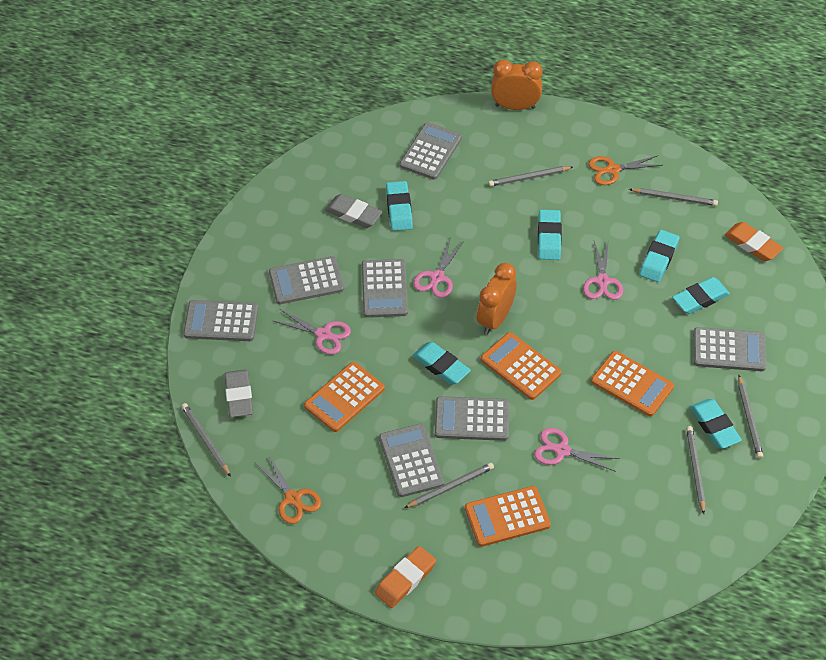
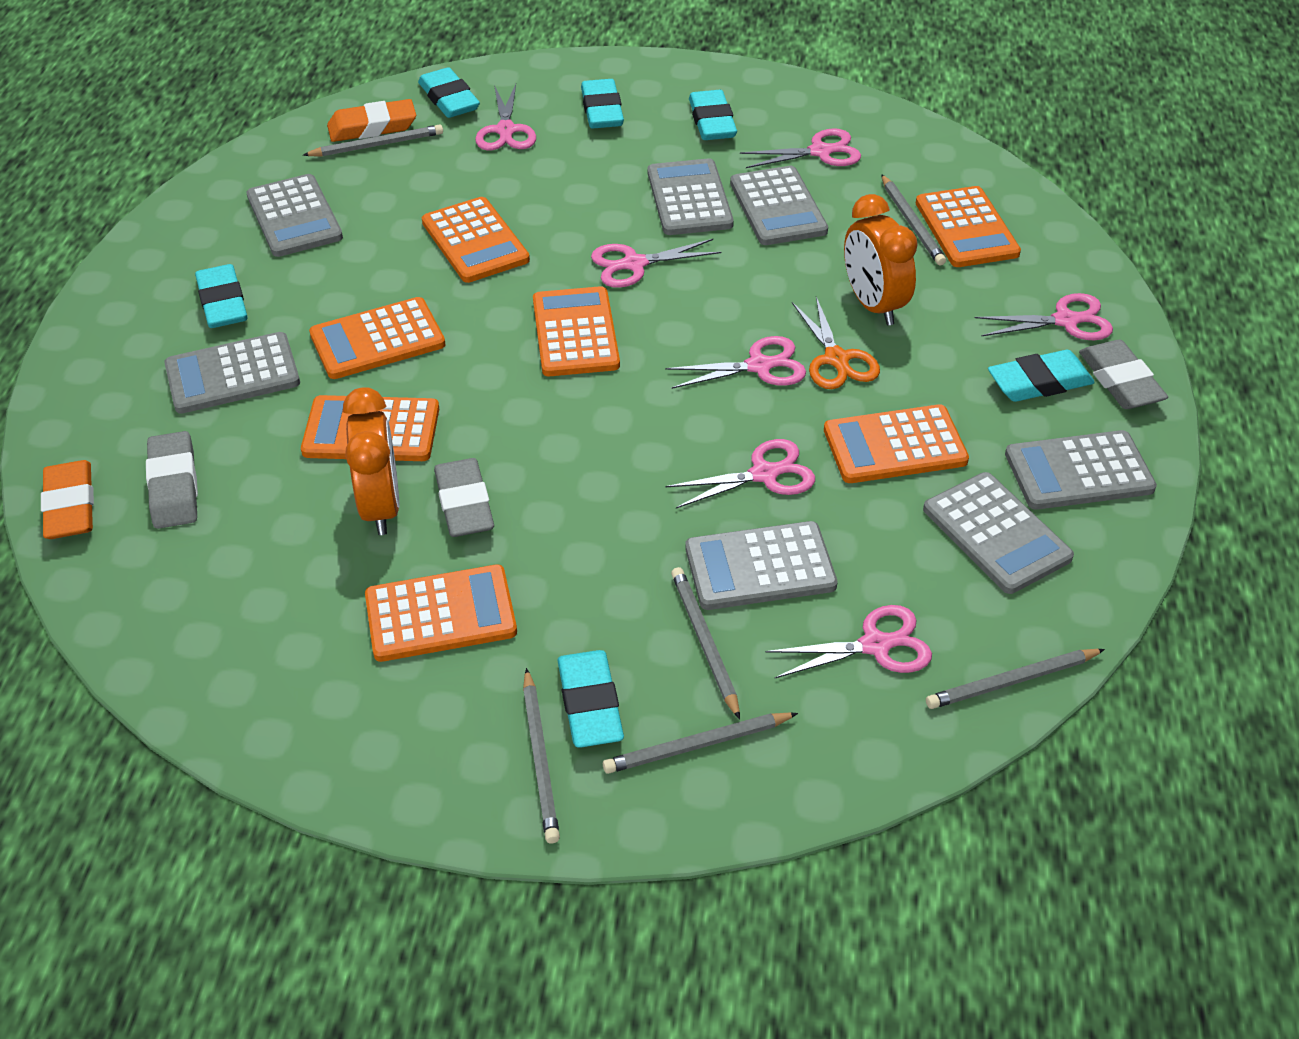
grey eraser: [224,369,253,417] [325,194,382,228] = 2 -> [146,431,198,529] [434,458,494,537] [1079,340,1168,409] = 3
orange calculator: [304,362,385,432] [465,486,551,547] [481,332,562,400] [591,351,674,417] = 4 -> [301,395,439,461] [309,297,446,379] [365,564,517,662] [422,197,530,283] [533,286,620,376] [824,404,969,483] [916,186,1021,267] = 7
orange scissors: [256,454,321,524] [588,155,662,185] = 2 -> [792,297,880,389] = 1
pink scissors: [274,309,351,355] [413,239,464,298] [534,428,620,472] [583,239,623,300] = 4 -> [475,84,536,151] [591,239,721,288] [665,336,806,389] [666,439,815,509] [740,128,861,168] [766,605,932,678] [975,293,1113,340] = 7

